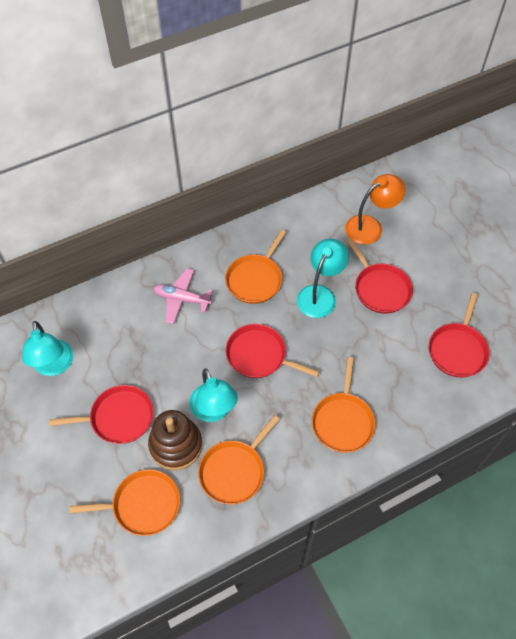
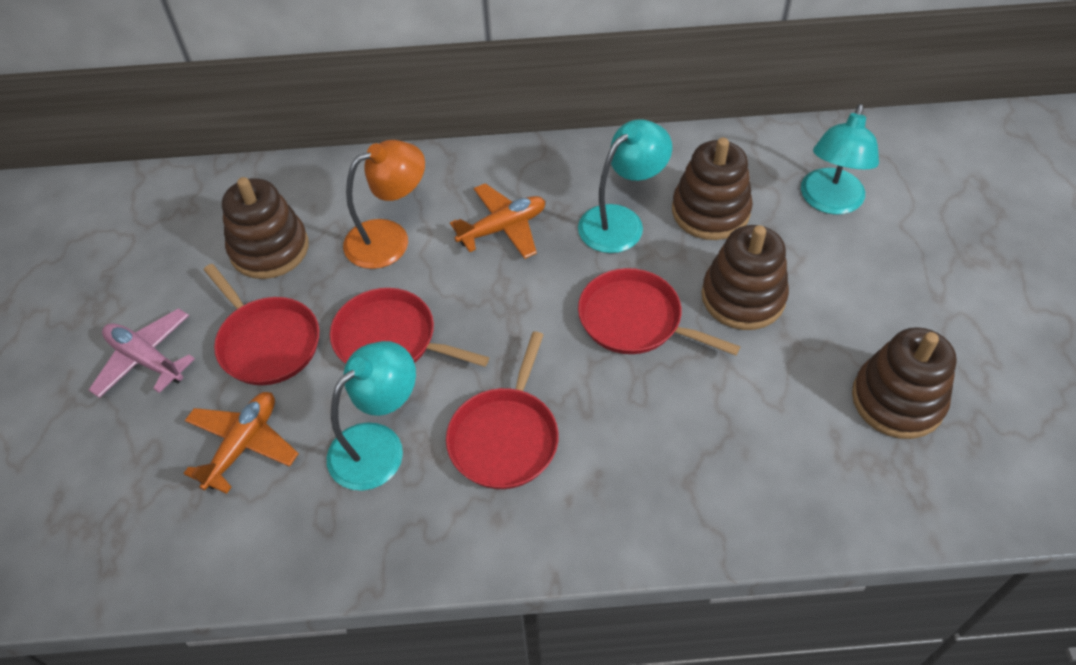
brown stacking toy: [148,410,202,470] = 1 -> [222,177,309,279] [672,138,753,240] [701,225,789,330] [852,327,957,439] = 4
orange pan: [69,469,180,536] [198,415,280,505] [225,230,286,304] [312,357,375,453] = 4 -> none = 0
orange plane: none = 0 -> [184,392,299,494] [450,183,545,259] = 2

